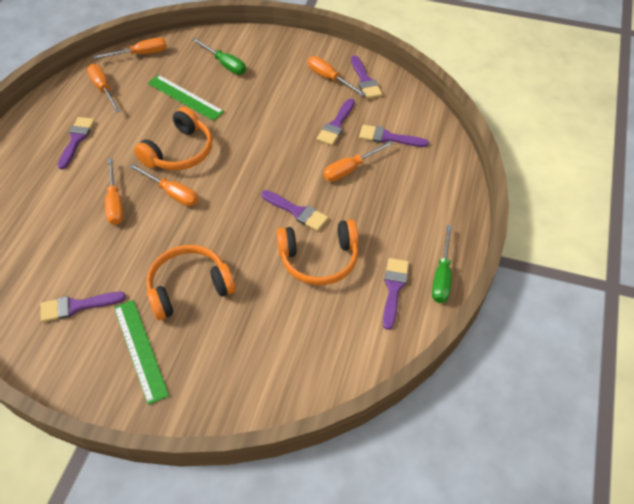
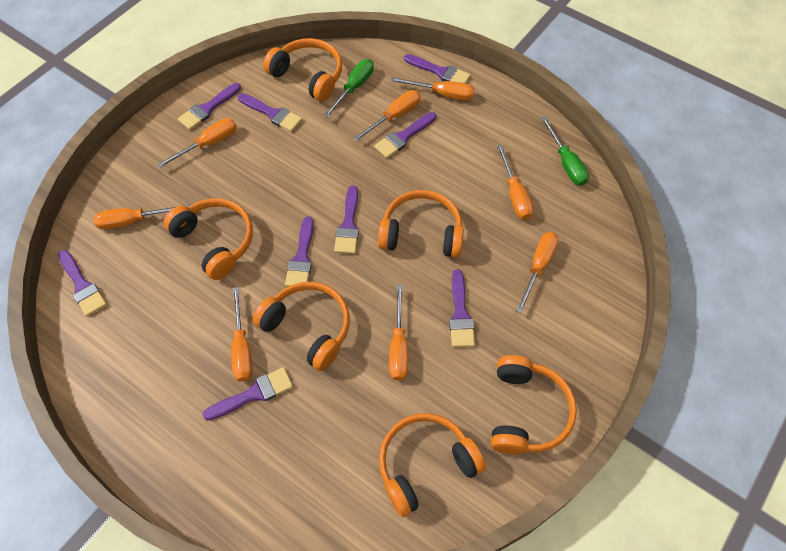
green ruler: [114,300,169,405] [148,75,224,121] = 2 -> none = 0
orange headphones: [134,107,212,170] [146,245,236,320] [277,220,359,285] = 3 -> [164,198,253,280] [252,282,350,371] [263,38,342,102] [378,190,464,258] [379,413,486,517] [491,355,577,455] = 6
orange screwdriver: [87,64,121,113] [94,38,167,59] [105,158,123,225] [129,164,198,206] [308,56,366,96] [323,141,394,182] = 6 -> [94,204,190,230] [157,118,237,168] [231,287,252,382] [353,90,420,141] [389,285,408,381] [391,77,474,101] [497,145,533,220] [516,232,559,313] = 8
purple brush: [41,292,126,322] [58,117,95,169] [261,190,328,231] [317,99,355,145] [351,56,382,99] [359,125,429,147] [383,258,409,330] = 7 -> [58,250,107,316] [178,83,241,130] [203,367,293,420] [238,93,302,132] [285,216,314,287] [334,186,359,254] [374,112,436,158] [404,54,471,83] [450,269,475,347] = 9

